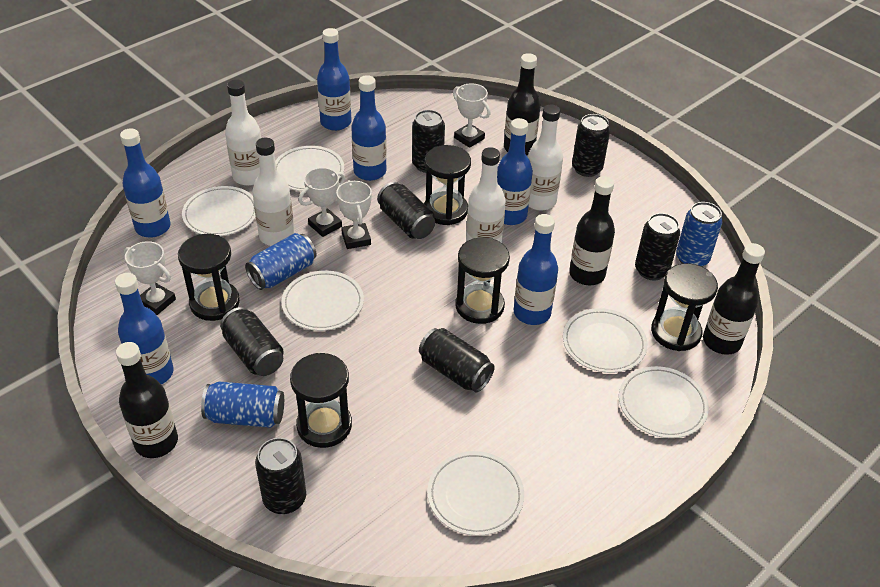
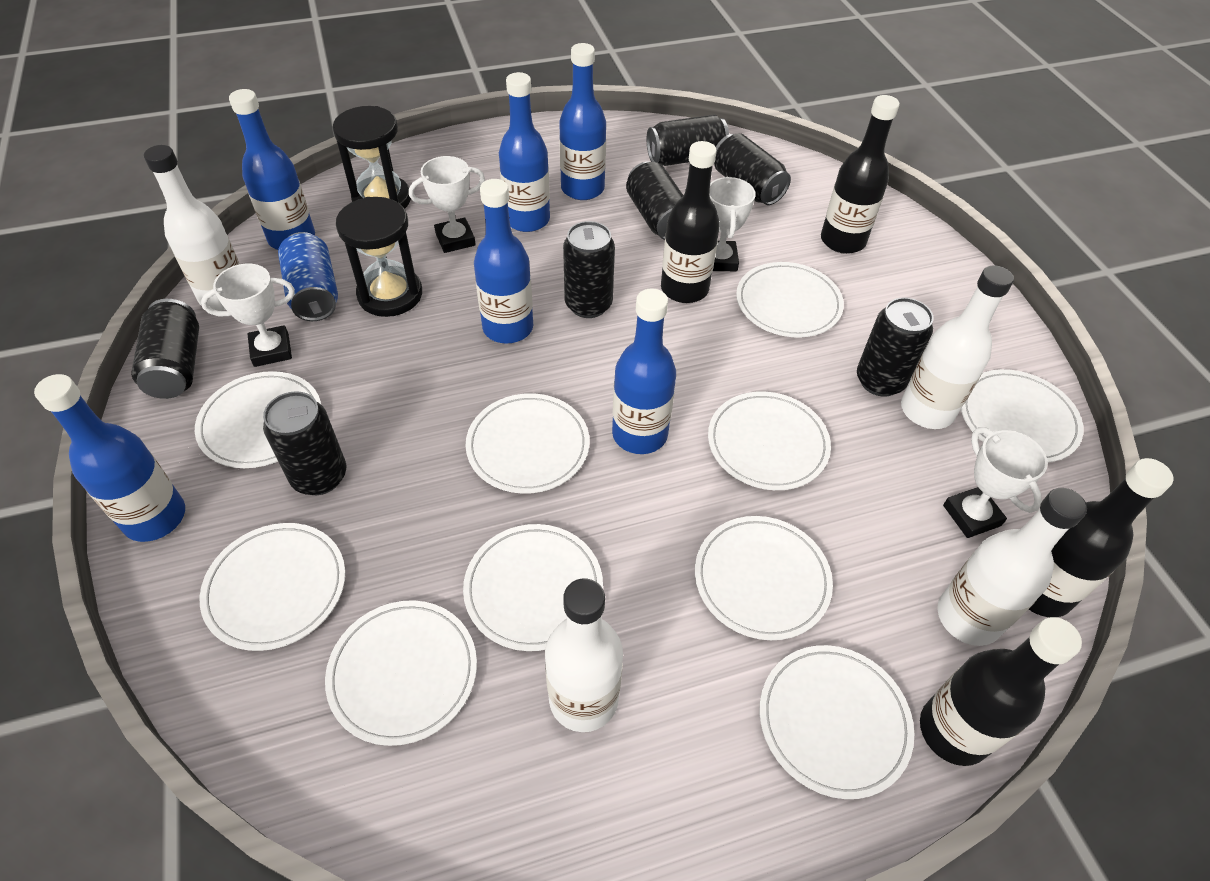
black hourglass: [178,234,240,321] [290,353,352,448] [424,145,471,225] [455,237,510,324] [651,263,718,351] = 5 -> [333,106,411,209] [336,197,422,317] = 2
blue can: [201,382,284,428] [245,233,317,290] [676,202,722,267] = 3 -> [278,232,338,321] = 1
white plate: [182,186,256,236] [275,146,344,191] [281,271,364,331] [427,451,524,536] [563,308,647,373] [619,366,709,438] = 6 -> [195,371,321,468] [200,523,345,651] [325,600,477,746] [463,524,603,651] [466,393,590,494] [695,516,833,640] [708,391,831,490] [736,262,844,338] [760,645,914,799] [961,369,1084,463] = 10

